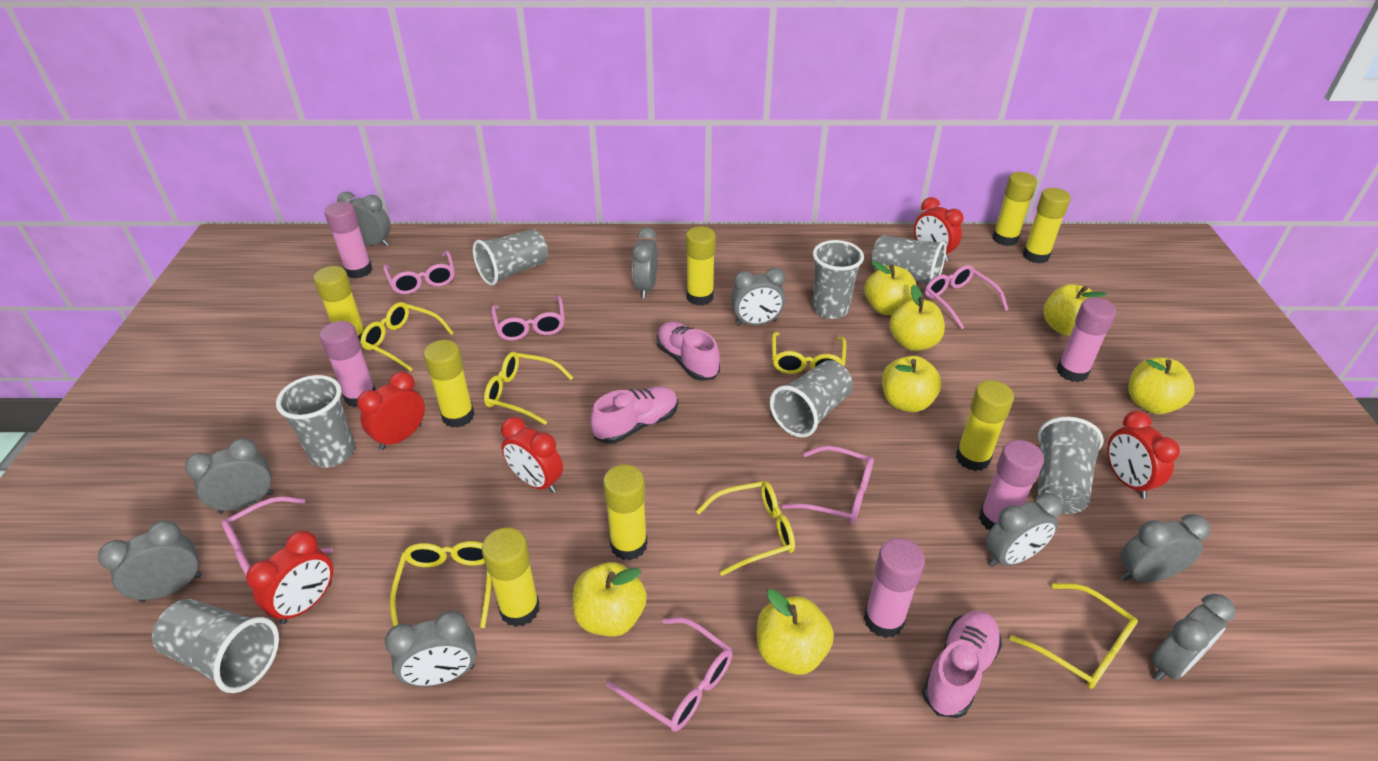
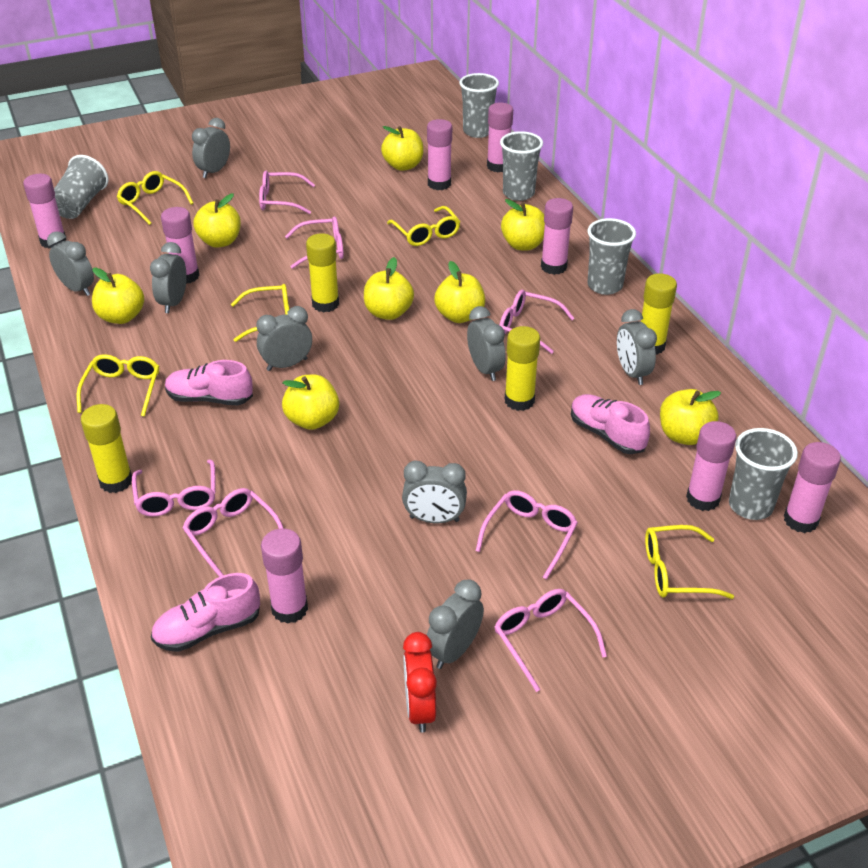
grey clock: [98,520,202,603] [185,438,273,514] [337,192,391,247] [385,610,477,687] [632,227,658,298] [731,268,786,326] [985,493,1063,567] [1121,514,1211,583] [1151,594,1235,681] = 9 -> [47,231,94,296] [150,242,187,313] [192,118,230,178] [256,306,312,371] [402,460,467,523] [427,579,484,669] [467,306,506,381] [617,309,657,385] = 8
grey cup: [152,599,279,693] [276,375,355,468] [473,229,548,286] [770,360,853,438] [812,240,864,319] [871,235,946,284] [1037,417,1104,514] = 7 -> [54,155,108,219] [459,73,499,138] [500,131,543,201] [587,218,636,295] [729,428,798,520] = 5
pink glasses: [222,496,333,575] [383,251,455,294] [491,296,565,341] [607,617,732,731] [782,446,874,524] [925,265,1009,329] = 6 -> [132,459,216,517] [182,488,283,577] [259,171,315,214] [285,216,344,269] [476,490,578,580] [495,589,607,692] [500,290,574,354] = 7
pink glue stick: [319,321,376,408] [324,202,372,279] [864,538,925,638] [979,440,1044,530] [1056,297,1117,382] = 5 -> [23,174,67,249] [161,207,200,284] [261,528,308,624] [427,119,452,190] [487,103,513,172] [541,198,573,275] [686,421,736,511] [784,442,841,533] = 8
red clock: [246,531,333,624] [357,371,425,450] [501,417,563,493] [914,197,964,262] [1107,411,1180,498] = 5 -> [403,632,437,732] = 1
yellow apple: [573,562,647,637] [757,589,834,675] [864,261,916,315] [882,356,942,412] [889,285,945,351] [1044,284,1107,336] [1128,358,1194,414] = 7 -> [92,268,144,324] [193,194,241,248] [282,374,339,430] [364,257,414,320] [381,126,423,171] [434,261,485,323] [501,199,545,250] [660,389,721,445] = 8
yellow glasses: [360,302,454,371] [390,541,492,628] [484,352,573,425] [696,481,795,576] [772,332,846,374] [1010,583,1138,689] = 6 -> [76,354,159,417] [117,171,193,225] [231,284,289,342] [387,206,460,246] [645,525,734,599] = 5
yellow glue stick: [314,266,365,342] [423,340,475,428] [482,528,540,627] [603,464,647,560] [686,226,716,306] [956,380,1014,471] [992,172,1037,246] [1023,188,1071,264] = 8 -> [81,404,132,493] [306,233,339,312] [505,326,540,411] [641,273,677,355] = 4

